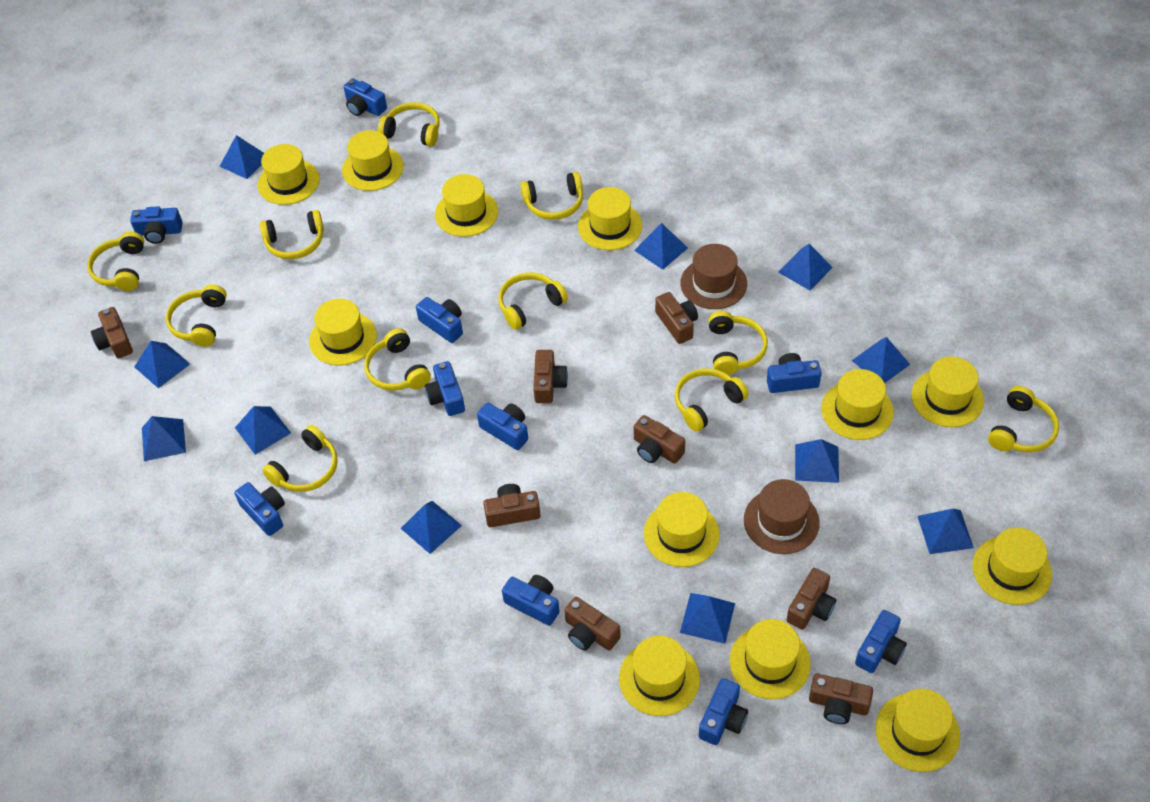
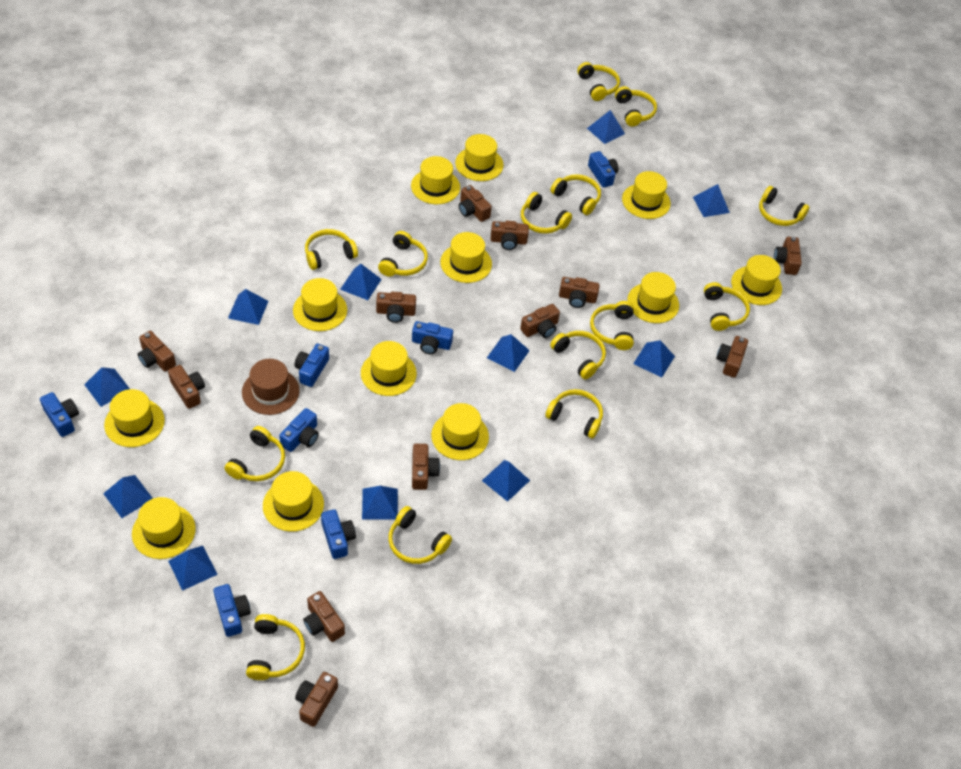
blue camera: [130,206,183,244] [234,482,285,536] [343,78,387,116] [416,297,463,343] [425,361,465,416] [477,403,528,450] [502,575,560,626] [699,678,748,745] [767,353,822,393] [855,610,907,673] = 10 -> [40,392,79,437] [213,584,251,637] [279,408,319,452] [294,344,329,387] [321,509,356,559] [412,321,453,354] [588,151,619,188] = 7
brown camera: [91,307,133,358] [483,484,541,527] [533,350,568,403] [564,597,621,651] [634,415,685,464] [655,292,698,344] [787,568,836,630] [809,674,873,724] = 8 -> [138,331,176,372] [168,365,205,409] [295,672,338,727] [303,591,345,642] [376,292,416,323] [412,444,440,490] [459,185,492,222] [491,221,529,250] [520,304,560,338] [559,277,600,308] [716,336,748,378] [774,237,802,275] = 12
brown hat: [680,244,747,309] [744,479,820,554] = 2 -> [242,359,300,415] = 1
yellow headphones: [87,232,144,291] [165,284,227,347] [260,210,324,259] [262,425,338,492] [364,328,431,391] [378,102,440,146] [498,272,568,330] [521,172,583,220] [675,368,749,432] [708,311,768,375] [988,386,1059,453] = 11 -> [225,426,285,481] [246,614,305,680] [305,229,358,270] [378,231,428,277] [388,506,452,564] [521,192,572,234] [545,389,603,439] [550,174,601,215] [550,331,606,379] [577,62,620,101] [590,301,634,350] [615,86,657,127] [704,282,750,331] [759,186,810,226] = 14

